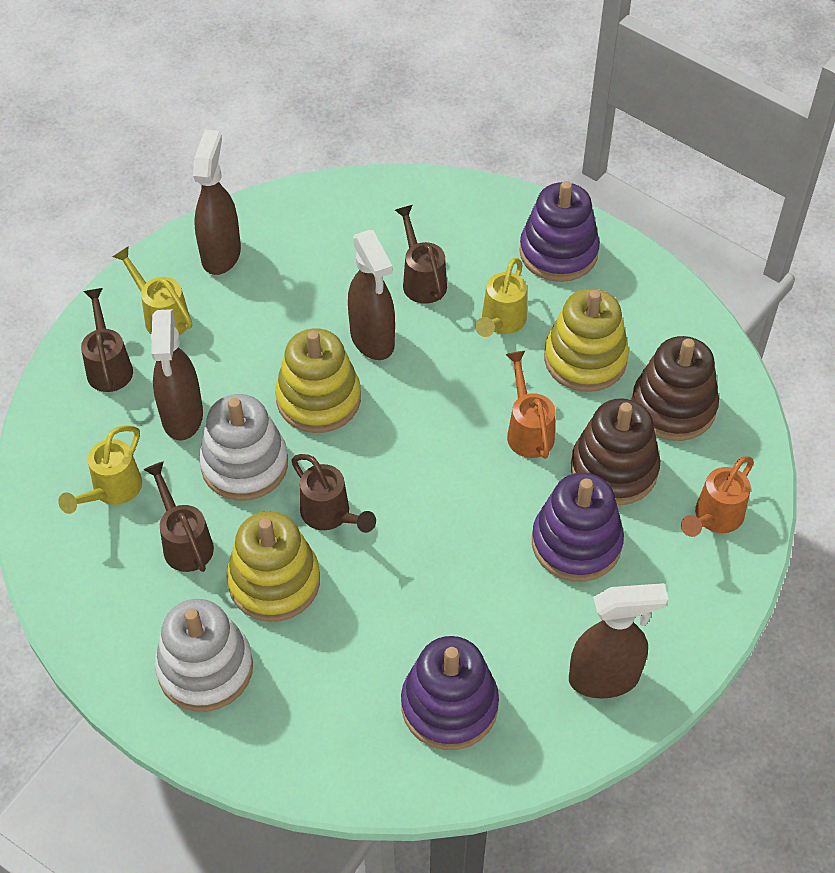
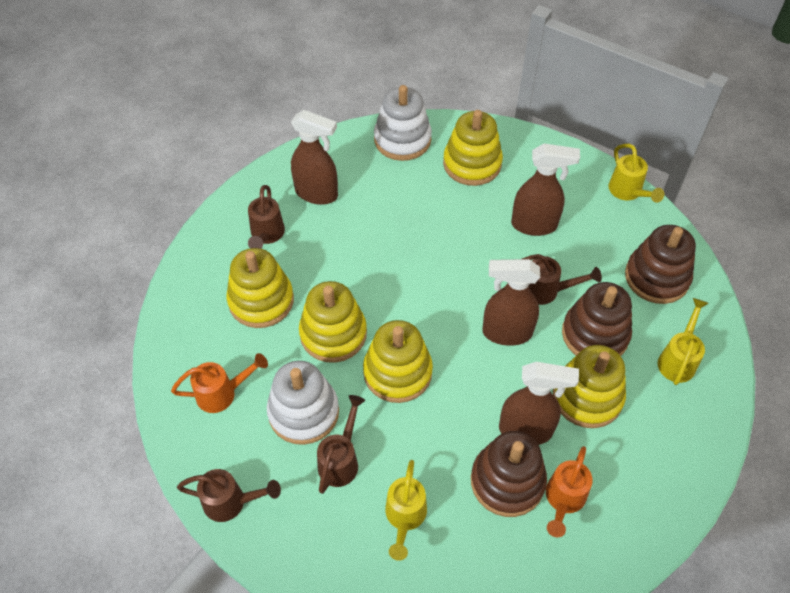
brown stacking toy: [571,398,660,505] [631,336,719,441] = 2 -> [471,431,547,517] [562,282,632,356] [625,225,696,304] = 3
purple stacking toy: [401,636,499,750] [519,181,600,282] [532,472,624,582] = 3 -> none = 0
yellow stacking toy: [226,511,320,622] [275,328,361,433] [544,289,629,392] = 3 -> [226,248,294,328] [299,281,367,363] [363,320,433,403] [443,110,503,186] [553,345,626,428] = 5

